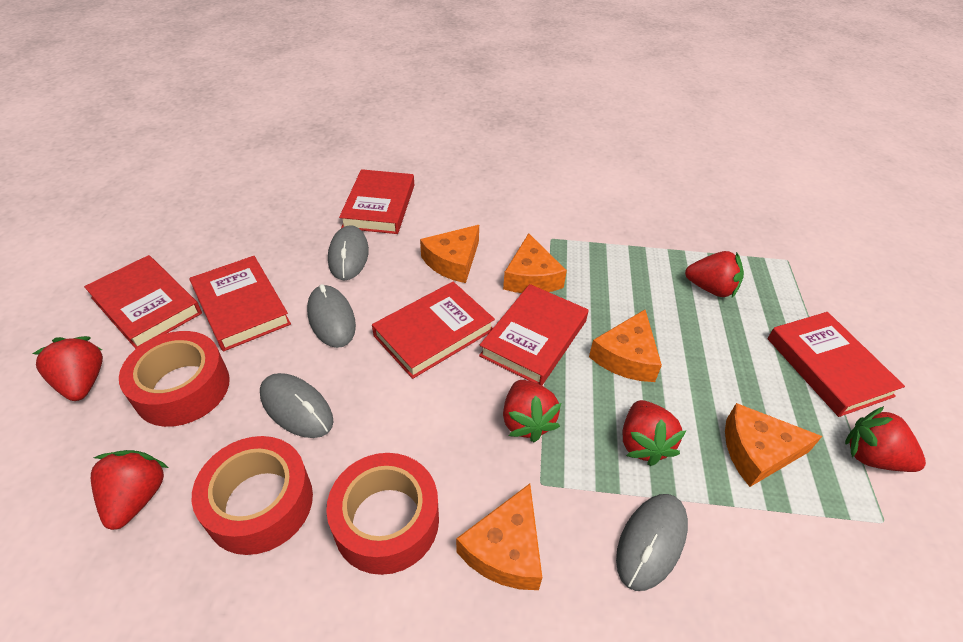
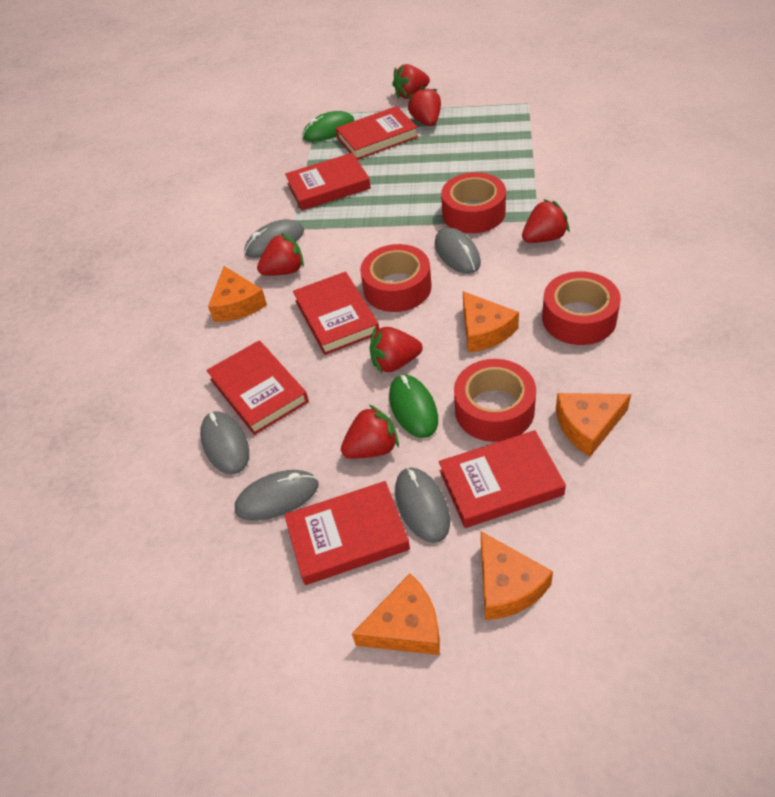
green mouse: none = 0 -> [302,111,355,142] [389,375,438,438] = 2
grey mouse: [260,373,334,438] [307,284,356,348] [328,225,369,281] [616,494,688,591] = 4 -> [200,411,249,474] [235,470,319,521] [245,219,304,258] [395,467,450,543] [435,228,481,274] = 5
red tape: [119,331,230,427] [192,436,313,555] [326,453,439,575] = 3 -> [360,244,432,312] [441,172,506,233] [454,359,536,442] [542,271,621,345] = 4

